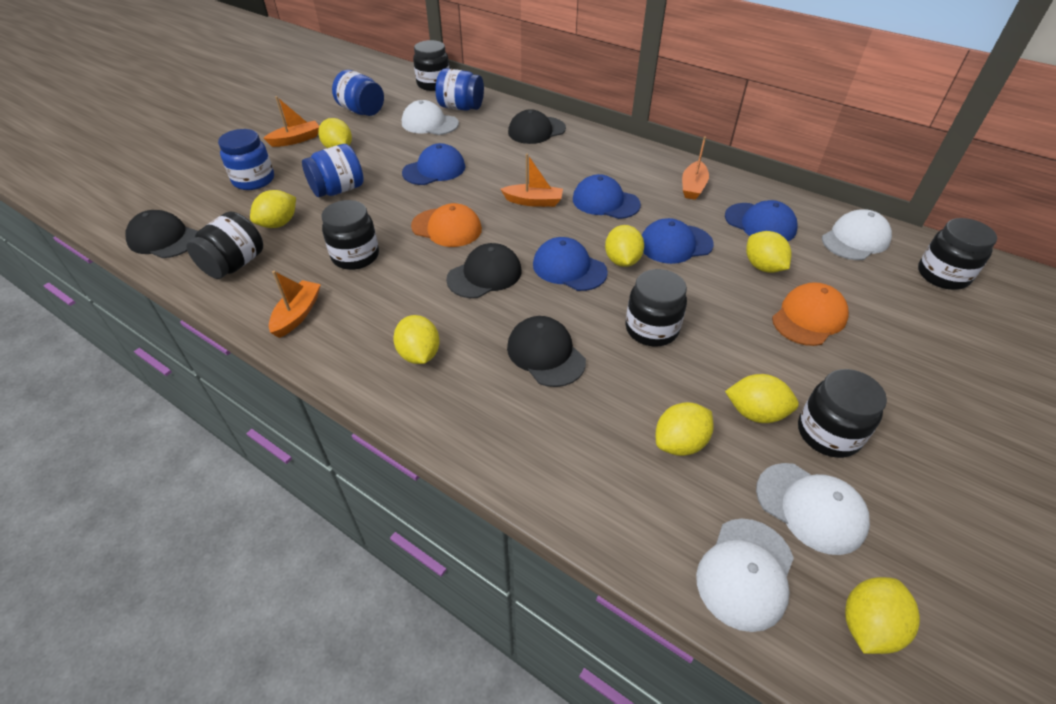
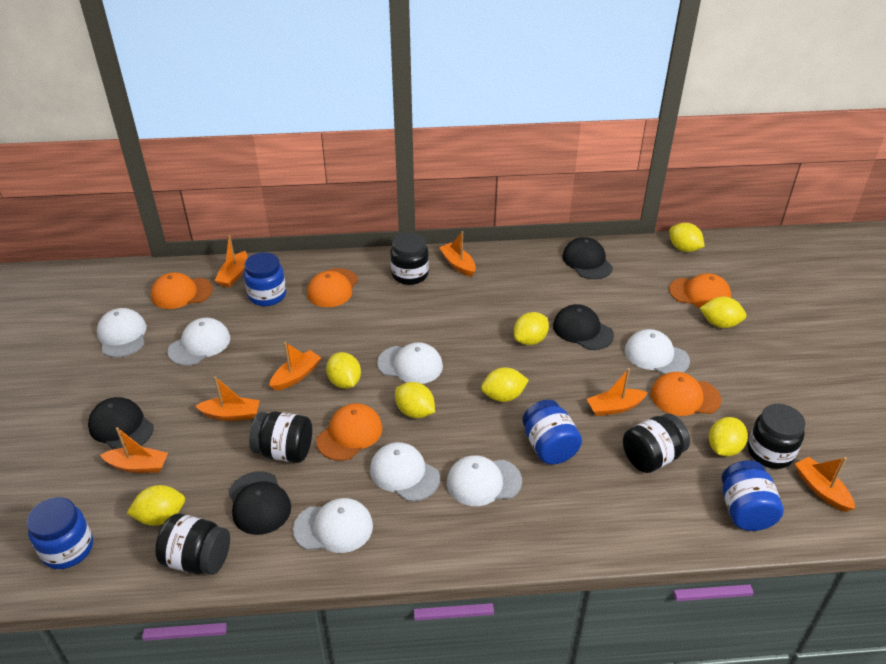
black jar: [186,211,263,279] [321,200,379,270] [413,40,449,91] [625,269,687,347] [798,369,887,458] [918,218,997,290] = 6 -> [155,514,230,575] [249,411,312,463] [390,232,429,285] [623,414,690,473] [748,404,805,469] = 5
blue cap: [402,143,465,185] [533,237,608,291] [573,174,641,219] [642,218,714,264] [725,200,798,241] = 5 -> none = 0
orange boat: [263,96,319,147] [269,270,321,338] [500,154,563,207] [682,136,709,200] = 4 -> [100,427,168,473] [195,376,260,421] [214,235,247,288] [269,342,321,391] [439,231,476,277] [587,368,648,416] [795,457,855,512] = 7
orange cap: [411,203,482,247] [772,282,849,346] = 2 -> [151,272,213,309] [307,268,358,307] [316,403,383,461] [651,372,721,416] [669,273,731,308] = 5
white cap: [402,100,459,135] [696,519,794,632] [756,463,870,555] [822,209,892,260] = 4 -> [97,308,147,357] [168,318,230,366] [293,498,373,553] [370,442,440,501] [377,342,443,384] [447,455,522,506] [625,329,690,374] = 7

